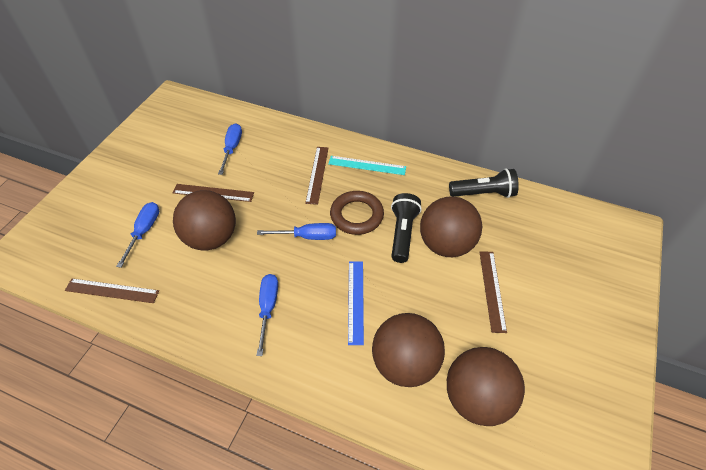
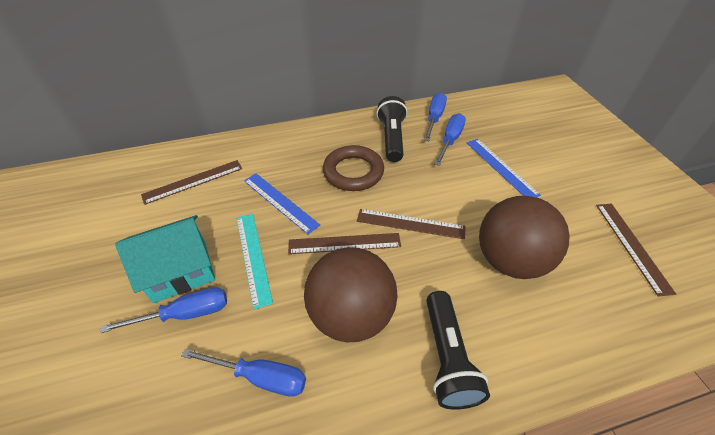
blue ruler: [348,261,364,345] = 1 -> [244,173,320,234] [467,139,541,198] = 2
brown ball: [173,190,236,251] [372,313,445,387] [420,196,482,257] [447,347,525,426] = 4 -> [304,247,397,343] [479,196,570,279] = 2
turquoise house: none = 0 -> [115,215,215,303] = 1

